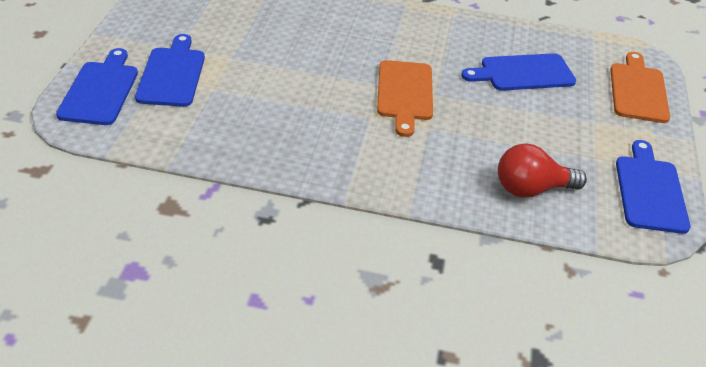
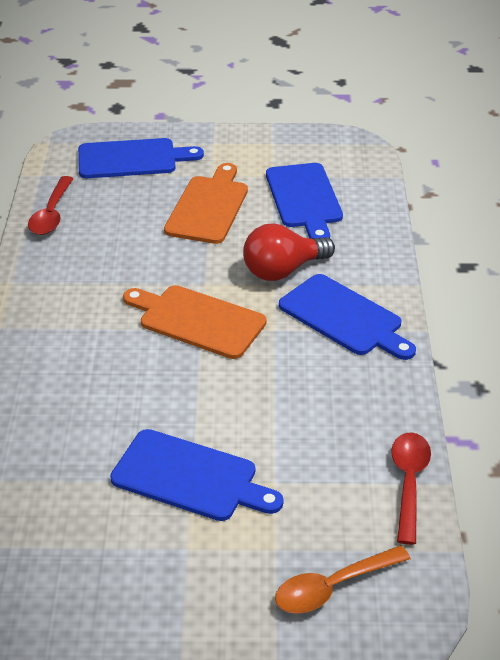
orange spoon: none = 0 -> [275,545,411,614] = 1
red spoon: none = 0 -> [28,176,74,235] [391,432,431,545] = 2

